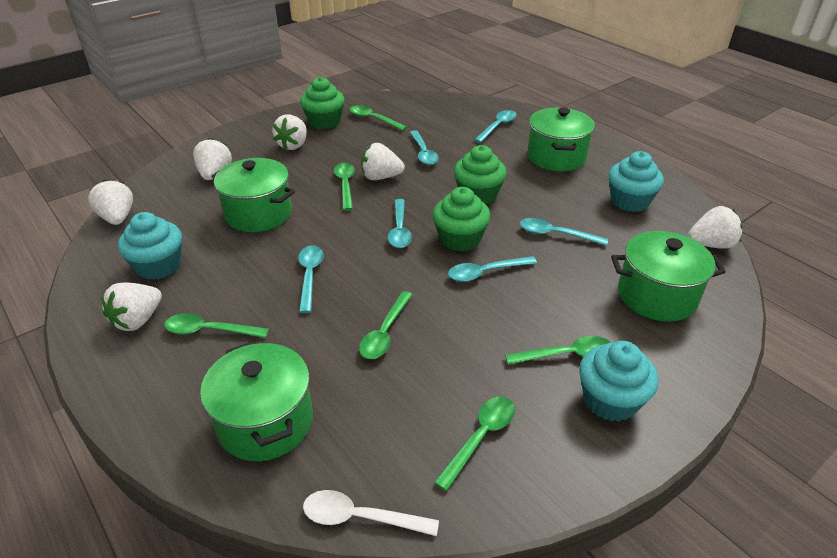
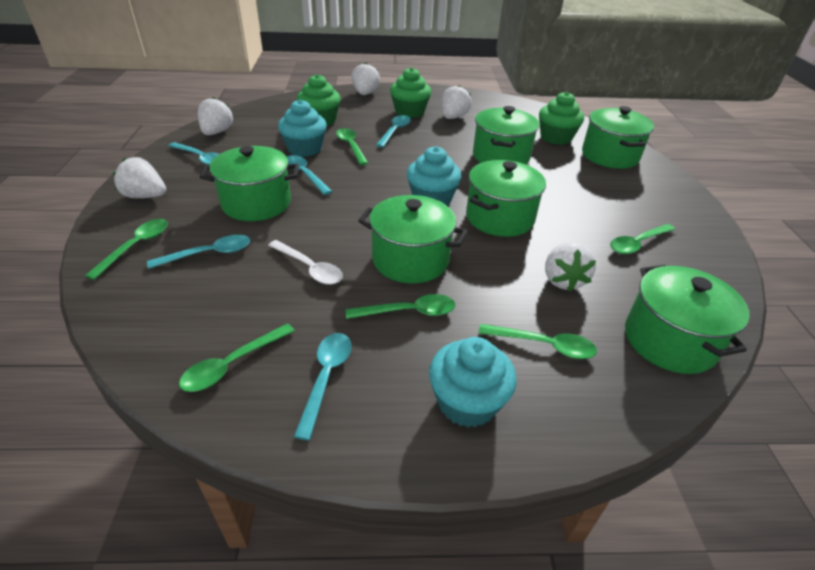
green pot: [200,341,313,461] [212,158,295,232] [527,108,595,171] [611,231,726,322] = 4 -> [200,146,299,221] [358,195,467,284] [466,160,546,237] [473,106,539,164] [582,106,654,169] [625,265,750,374] = 6
turquoise spoon: [298,245,324,313] [388,199,412,248] [410,130,439,165] [448,256,537,282] [474,110,517,143] [520,218,608,246] = 6 -> [147,235,250,269] [169,142,219,165] [287,155,332,195] [294,333,351,440] [376,115,411,148] = 5
white strawberry: [88,180,133,225] [101,282,162,331] [193,138,232,180] [272,114,307,150] [361,143,405,180] [688,206,743,249] = 6 -> [113,157,166,198] [198,97,233,135] [351,63,380,95] [442,85,472,119] [545,242,596,292] = 5

